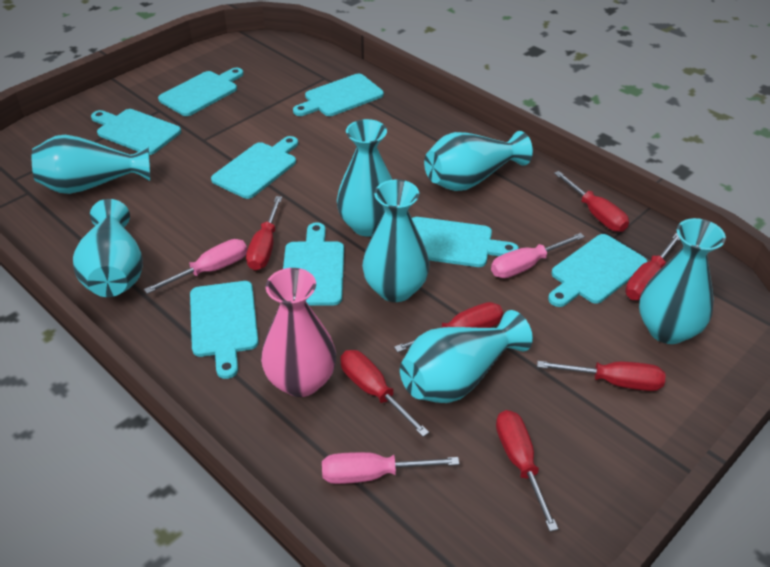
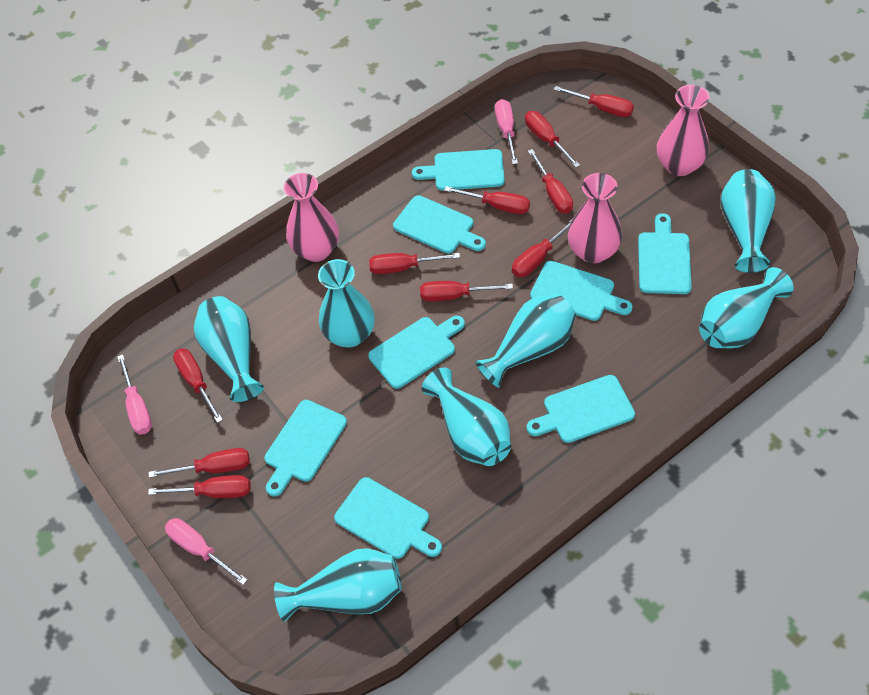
pink vase: [261,268,336,397] = 1 -> [284,173,339,262] [568,173,622,264] [657,85,710,176] = 3
red screwdriver: [246,196,282,270] [340,350,429,437] [394,302,503,353] [496,410,558,532] [537,361,666,391] [554,171,629,232] [625,233,680,300] = 7 -> [148,475,251,498] [149,448,250,478] [173,348,223,423] [369,253,460,274] [420,281,513,302] [444,186,530,214] [512,219,572,277] [525,111,580,168] [528,149,573,214] [554,86,634,117] = 10

